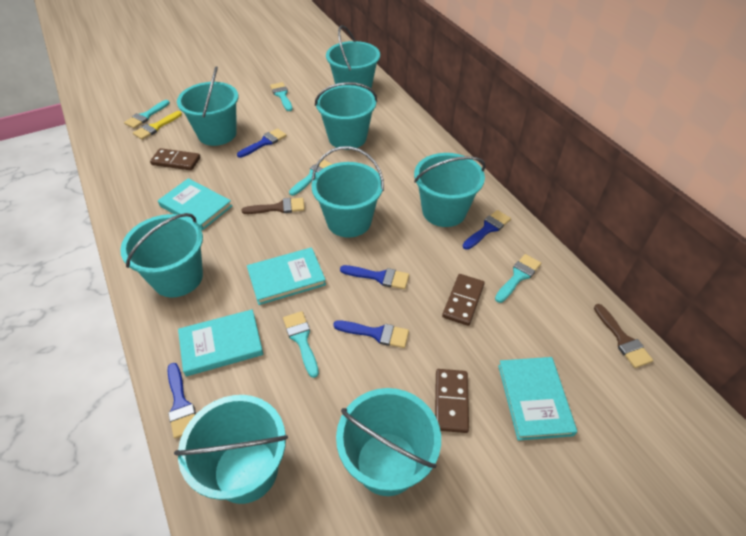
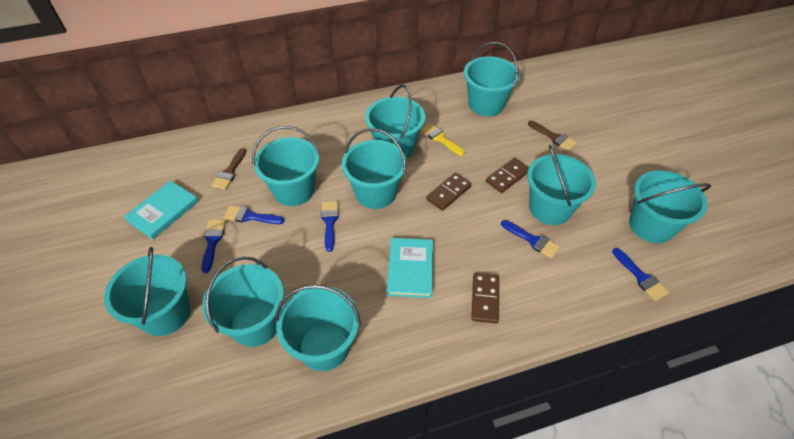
turquoise book: [158,178,232,230] [178,309,263,376] [247,247,326,305] [498,357,577,441] = 4 -> [124,180,199,240] [387,238,433,298] = 2
turquoise brush: [124,100,170,129] [270,82,293,111] [283,311,319,378] [289,160,332,196] [495,254,541,303] = 5 -> none = 0
turquoise bucket: [120,213,203,297] [174,395,288,504] [177,66,238,146] [311,146,384,238] [315,82,377,150] [326,25,380,90] [336,388,441,496] [414,153,485,227] = 8 -> [104,247,191,336] [202,256,284,347] [252,126,320,206] [275,285,361,371] [342,128,407,209] [365,85,425,158] [464,42,520,116] [527,145,596,225] [629,170,711,243] = 9

